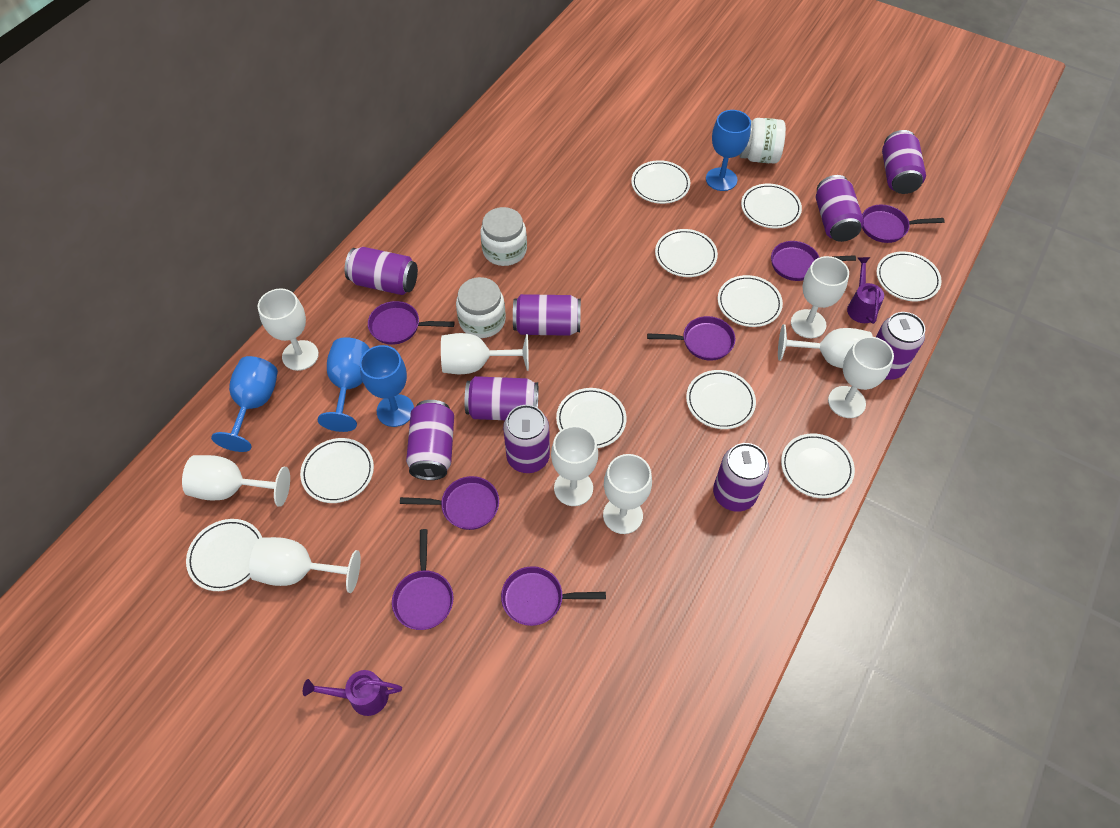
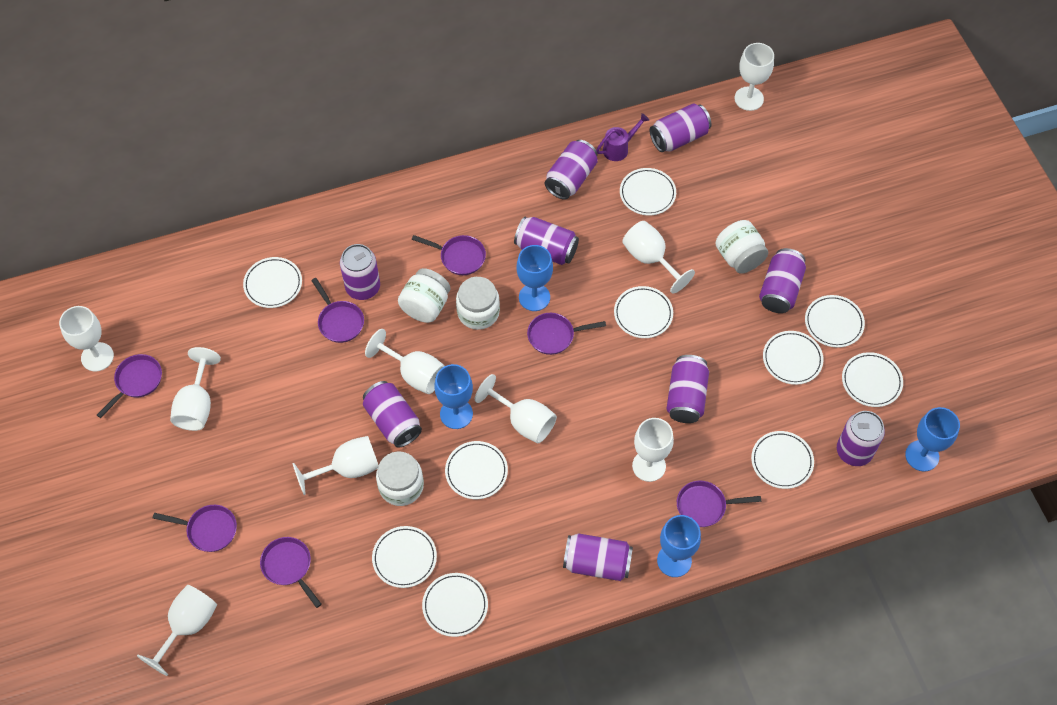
purple watering can: [303,670,402,716] [847,257,884,324] = 2 -> [596,113,649,161] = 1
white jar: [456,277,506,338] [480,207,527,266] [739,118,786,164] = 3 -> [376,451,424,506] [398,268,450,323] [456,277,500,330] [715,220,768,274] = 4

